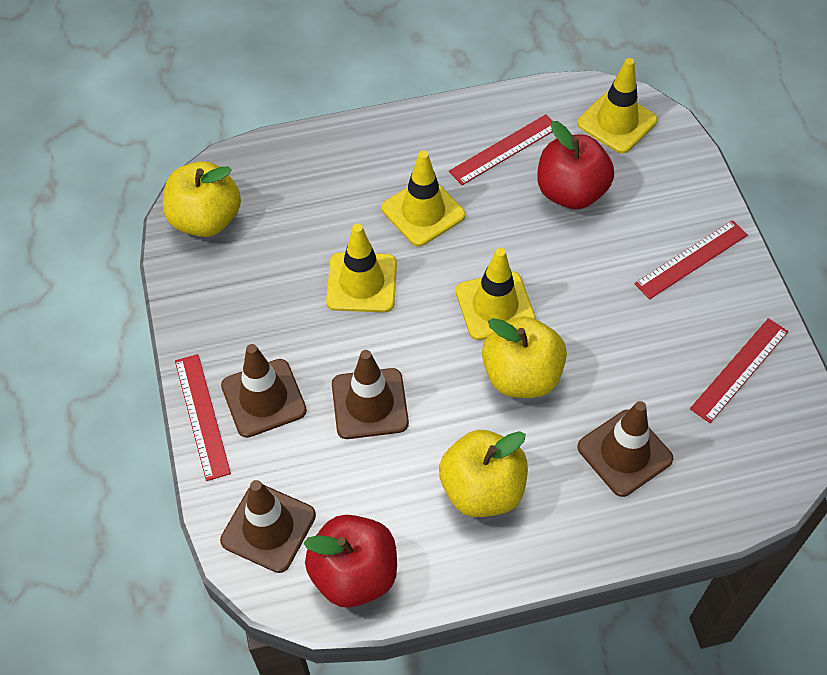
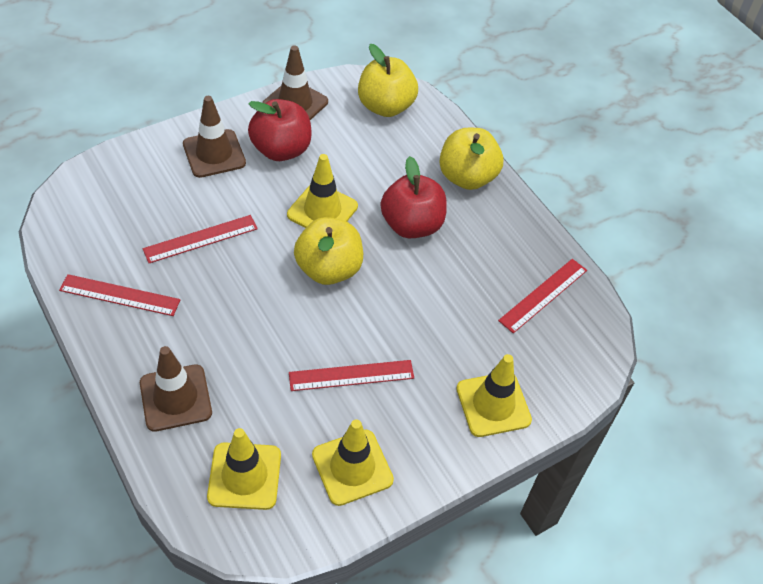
brown traffic cone: [220,480,316,573] [221,344,307,438] [332,350,409,439] [577,401,673,497] = 4 -> [140,346,212,432] [183,96,246,178] [262,45,328,120] = 3

